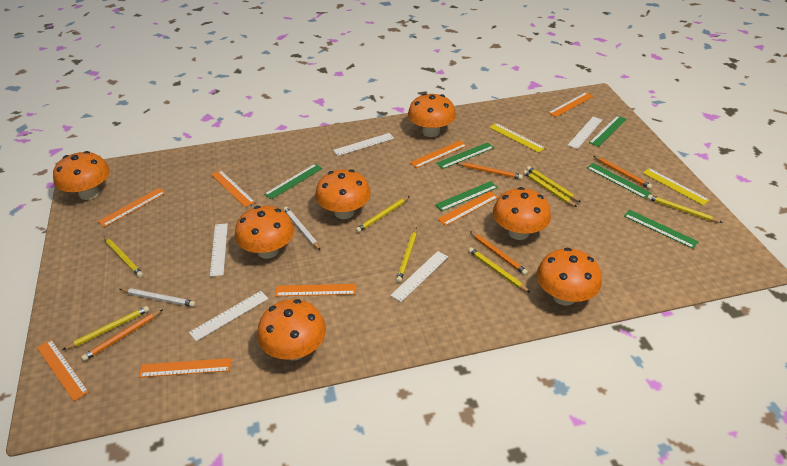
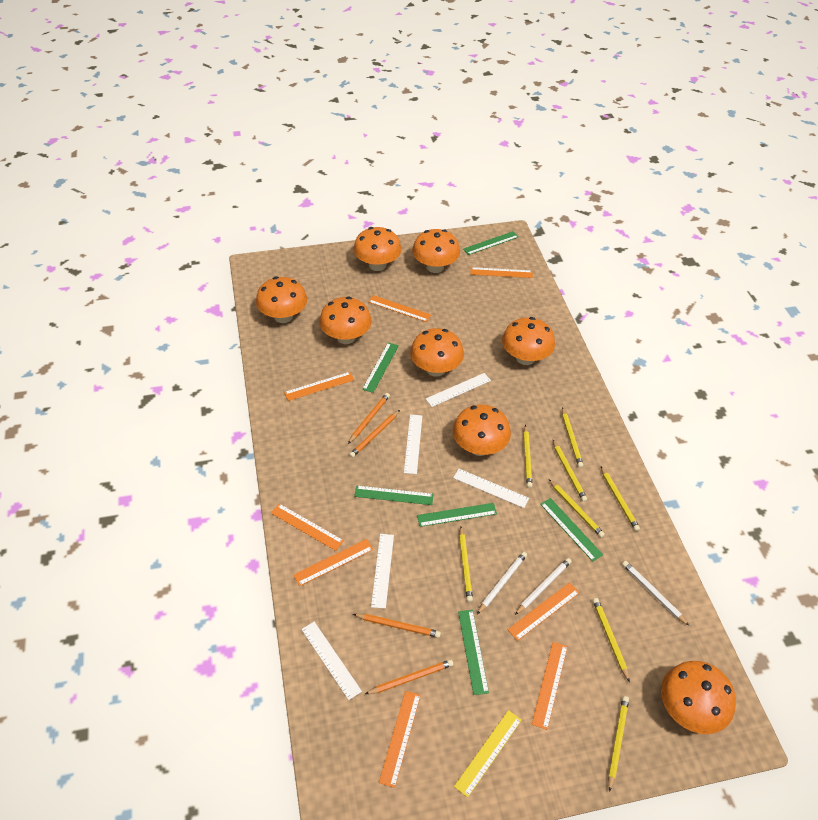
orange mushroom: [53,151,110,200] [235,206,294,259] [257,299,326,360] [315,169,371,219] [408,93,456,137] [493,187,551,240] [537,248,602,305] = 7 -> [256,277,307,323] [319,296,372,344] [353,227,402,271] [410,328,464,377] [412,229,460,273] [453,405,511,456] [502,317,555,365] [661,661,736,734] = 8
white pencil: [120,288,196,307] [283,207,320,250] = 2 -> [477,552,527,614] [515,558,572,615] [622,561,689,626] = 3
yellow ruler: [489,123,545,153] [643,168,710,205] = 2 -> [454,710,522,798] = 1

